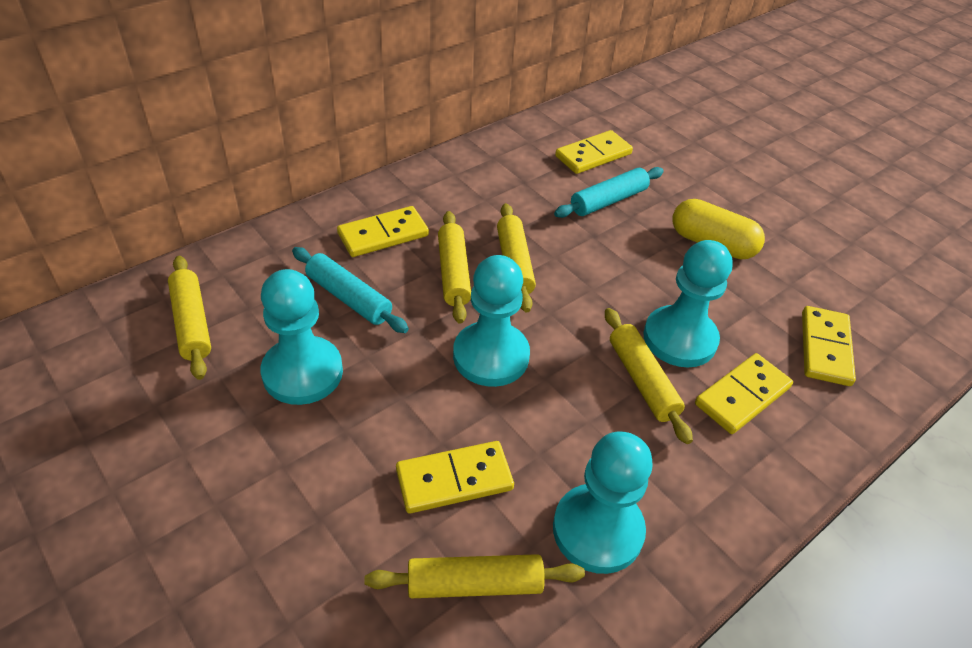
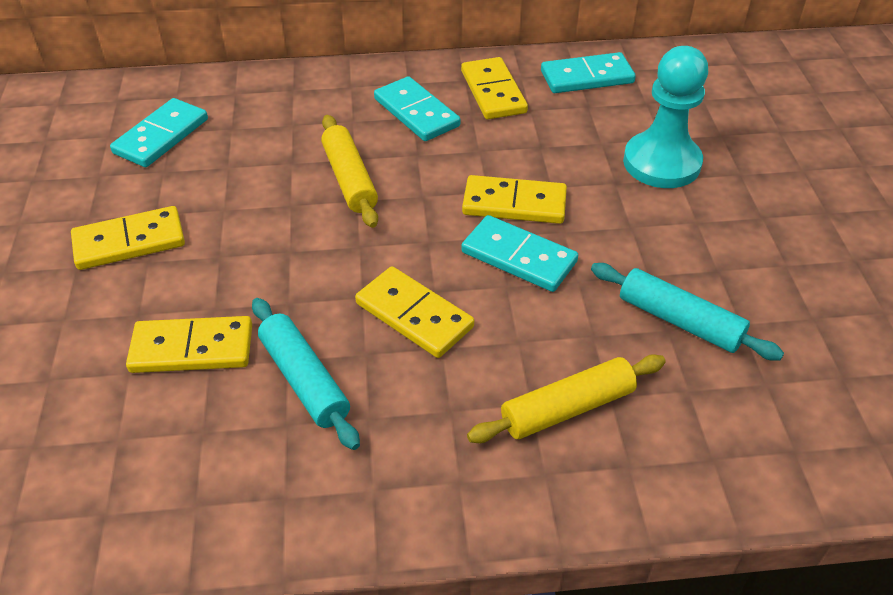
turquoise domino: none = 0 -> [110,98,208,167] [374,76,461,141] [461,215,578,292] [541,52,636,93] = 4
turquoise pawn: [261,269,343,405] [453,255,530,387] [553,431,653,574] [643,240,733,367] = 4 -> [623,46,708,188] = 1
yellow capsule: [672,199,765,259] = 1 -> none = 0
yellow rolling pin: [168,256,211,380] [364,554,585,598] [438,211,471,324] [497,203,536,312] [605,308,693,444] = 5 -> [321,115,378,228] [467,354,666,443] = 2

